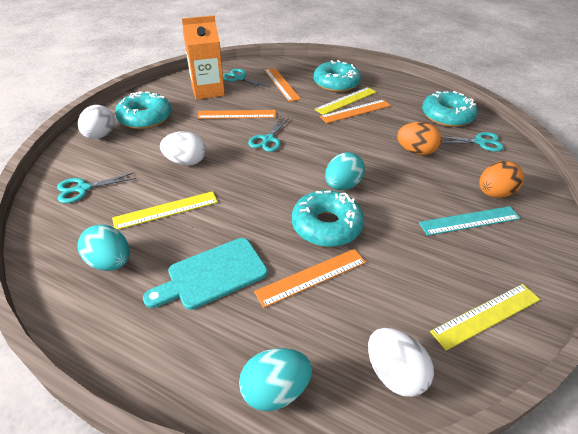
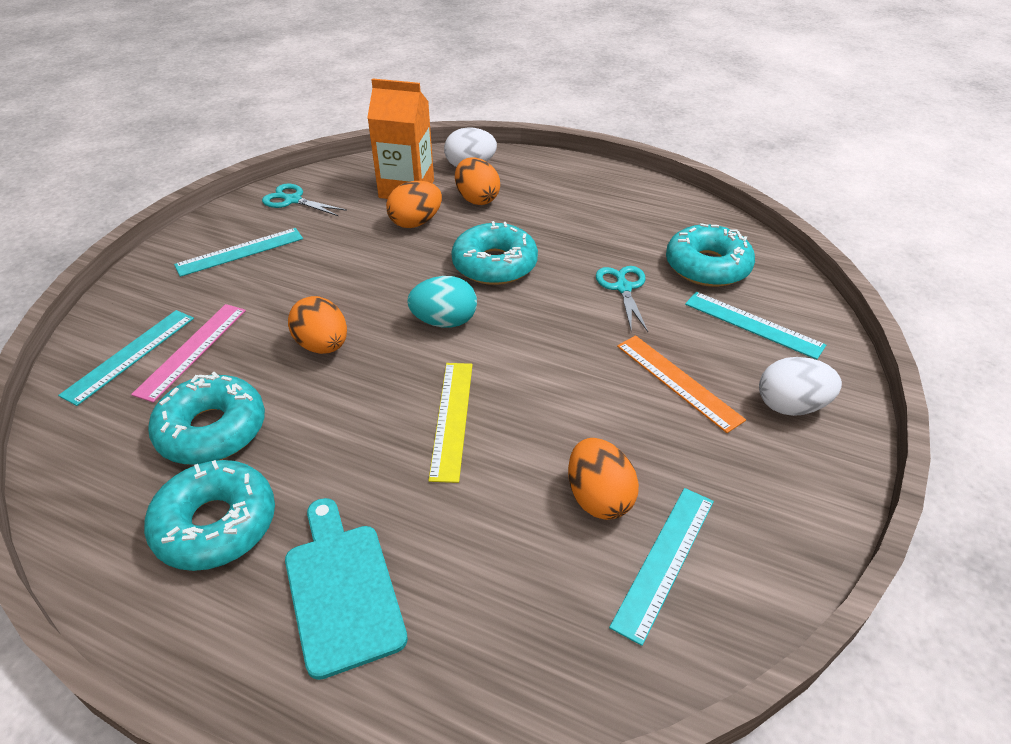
orange egg: [397,122,441,155] [479,161,524,198] = 2 -> [288,296,347,354] [386,181,442,228] [455,157,500,205] [568,438,639,520] = 4
orange ruler: [197,110,276,119] [254,249,366,308] [264,68,301,102] [320,100,391,123] = 4 -> [617,335,746,433] = 1
pink ruler: none = 0 -> [131,304,246,403] = 1
turquoise egg: [78,224,130,271] [239,348,312,411] [325,152,365,190] = 3 -> [407,276,477,328] = 1
turquoise ruler: [419,206,521,236] = 1 -> [58,310,194,406] [174,228,303,277] [609,488,714,646] [685,292,826,360] = 4
turquoise scissors: [57,172,136,203] [223,69,270,89] [248,116,290,152] [441,132,504,152] = 4 -> [262,184,347,216] [596,266,648,332] = 2
white egg: [78,105,115,139] [160,131,206,166] [368,328,434,397] = 3 -> [444,127,497,167] [759,357,842,416] = 2
yellow ruler: [112,191,218,230] [314,87,376,115] [430,284,540,351] = 3 -> [428,363,473,483] = 1

